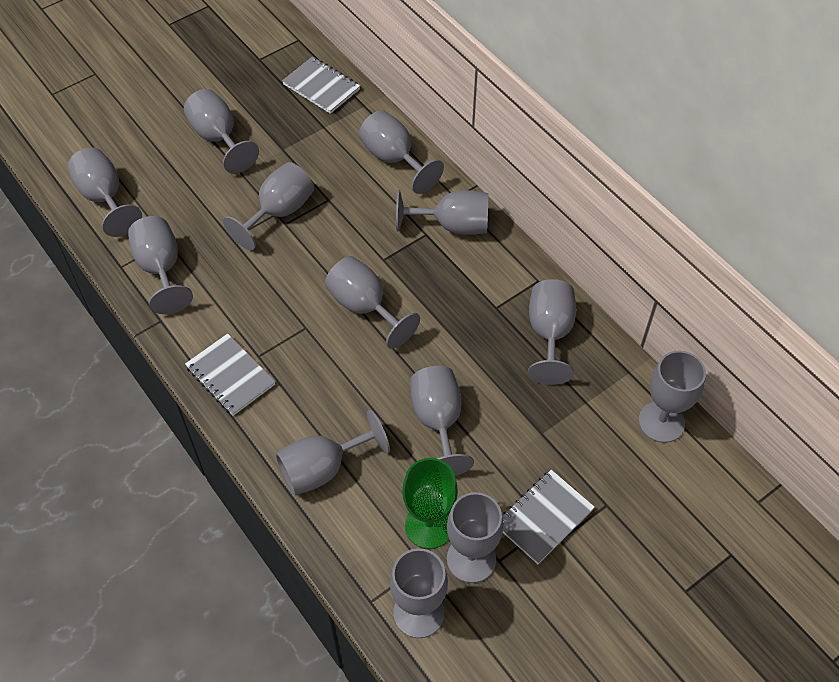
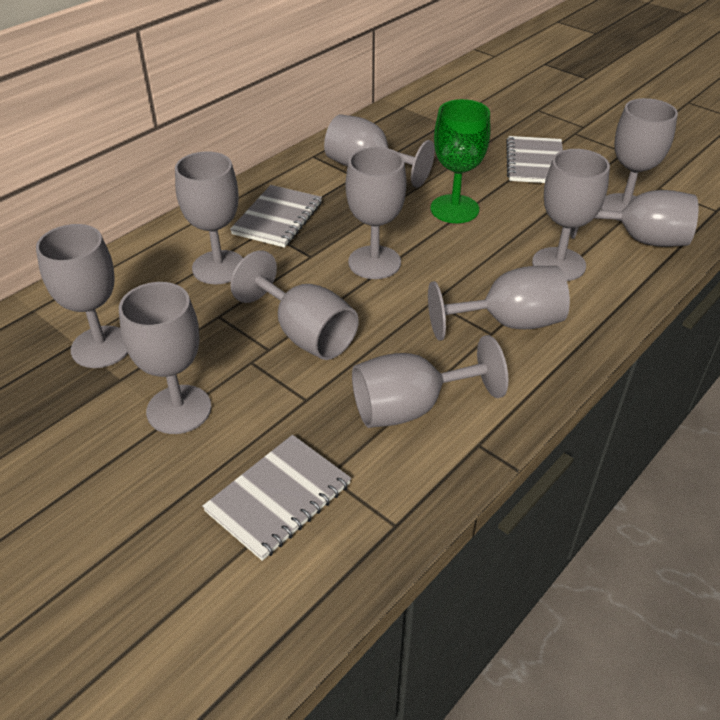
grey goblet: [67,147,142,237] [128,216,193,314] [184,89,259,174] [223,162,314,250] [276,410,390,496] [325,256,420,349] [359,110,444,194] [390,548,448,638] [396,190,488,235] [410,366,474,476] [447,492,503,583] [528,279,576,385] [639,351,706,443] = 13 -> [36,224,128,368] [119,282,212,434] [175,151,243,284] [230,250,359,360] [324,114,435,188] [346,147,407,279] [352,335,508,428] [428,266,570,341] [532,149,610,281] [570,190,699,247] [601,98,678,221] = 11

